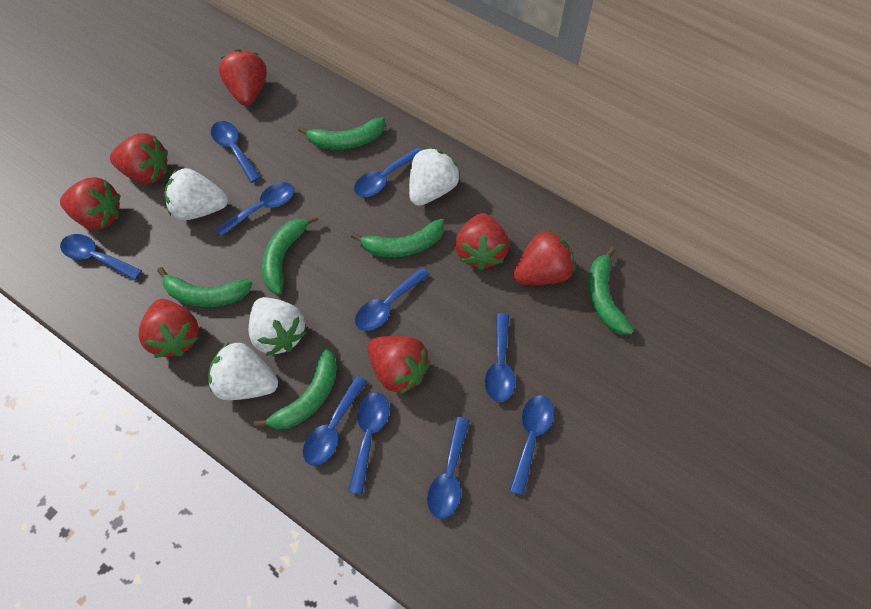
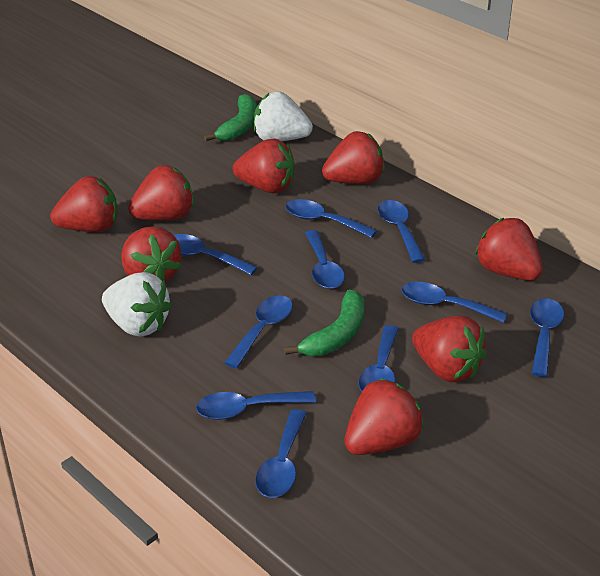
green banana: [157,267,253,307] [254,349,337,429] [262,215,318,295] [298,117,385,150] [351,219,444,257] [588,247,634,335] = 6 -> [204,94,257,141] [284,289,364,356] = 2
red strawberry: [60,177,121,230] [110,133,168,184] [138,299,199,358] [219,49,267,106] [367,336,430,394] [455,213,509,270] [513,230,575,285] = 7 -> [50,176,117,232] [121,226,182,282] [128,165,194,220] [233,139,295,193] [322,131,385,184] [345,378,424,455] [412,316,487,382] [475,218,543,281] = 8
white strawberry: [164,168,228,220] [208,342,278,400] [249,297,307,356] [409,148,460,206] = 4 -> [102,272,172,337] [254,92,313,141] = 2

